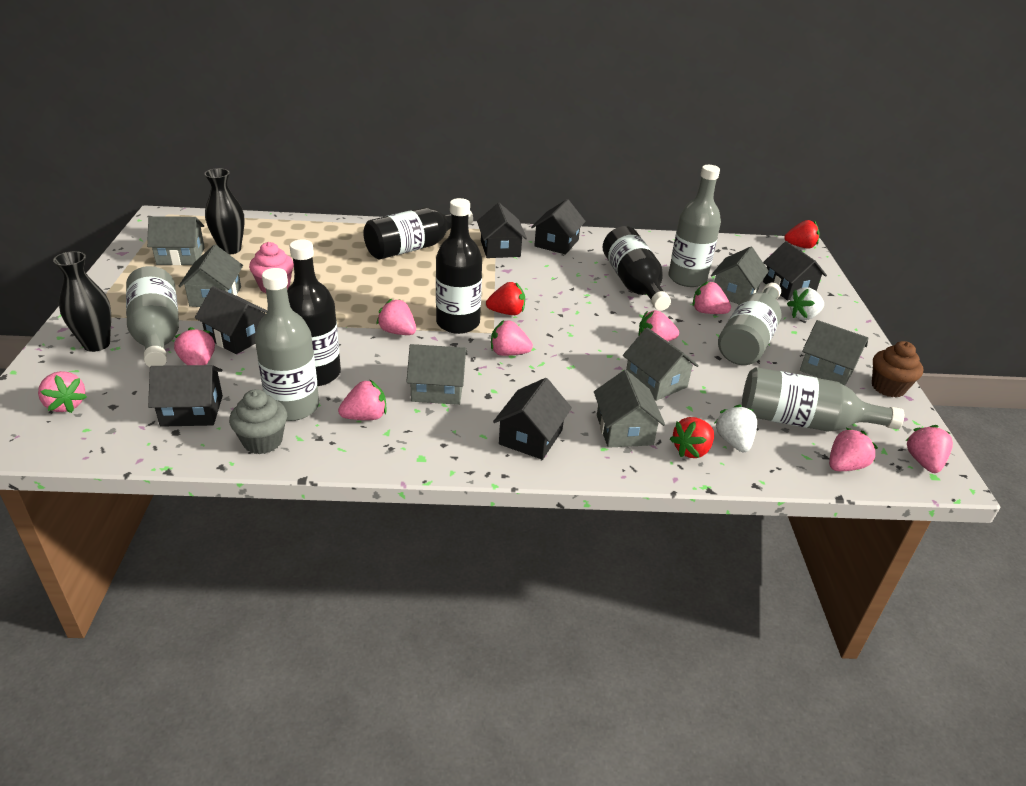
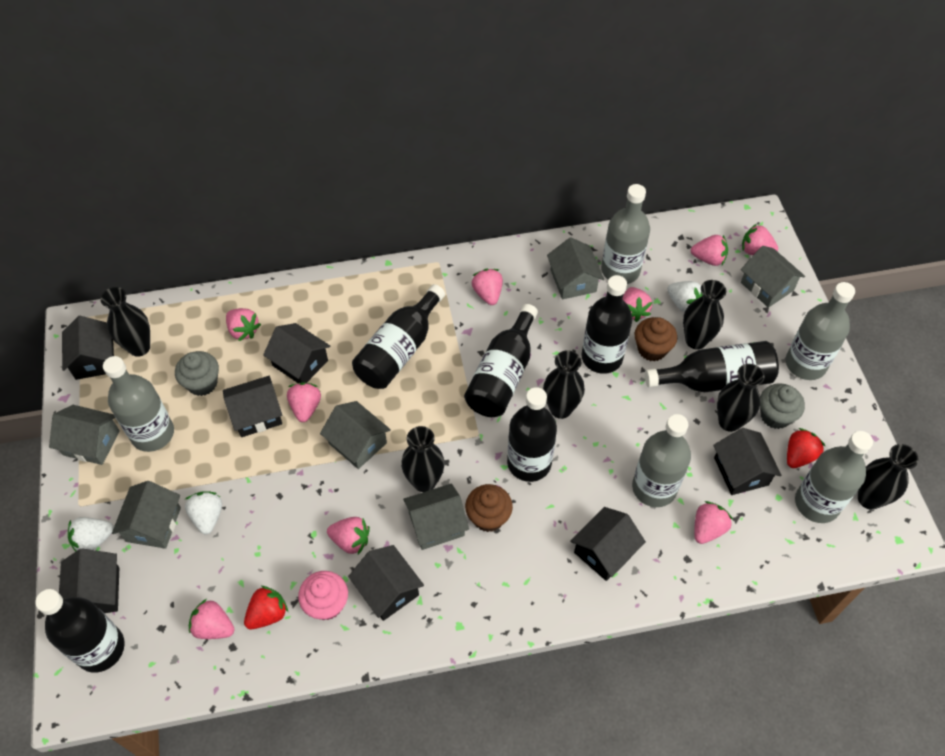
black bottle: [287,239,341,386] [363,208,473,259] [436,198,482,334] [603,226,671,311] = 4 -> [35,589,125,673] [352,284,445,389] [464,304,538,417] [507,387,557,482] [581,275,632,374] [645,341,779,392] = 6
black house: [148,365,223,427] [195,286,267,354] [477,203,527,258] [493,378,572,460] [531,199,586,255] [763,241,827,300] = 6 -> [59,549,119,613] [62,316,114,380] [223,376,282,437] [263,323,330,383] [348,545,424,621] [570,507,646,581] [713,428,782,495] = 7
black vase: [53,251,111,352] [204,168,245,255] = 2 -> [100,287,150,357] [401,426,444,492] [543,350,585,419] [683,280,726,349] [717,364,765,432] [858,444,919,510] = 6
brown cupcake: [872,341,923,397] = 1 -> [465,484,513,532] [634,317,677,361] = 2
grey cupcake: [229,389,287,454] = 1 -> [175,351,219,396] [760,383,805,429] = 2
grey house: [147,216,205,265] [179,245,243,307] [406,344,468,405] [594,370,665,448] [623,328,699,401] [711,247,769,304] [800,320,868,385] = 7 -> [49,405,120,465] [112,481,181,549] [320,401,391,469] [403,483,469,550] [547,237,604,299] [741,246,805,308] = 6
red strawberry: [486,282,525,315] [670,417,714,458] [784,220,819,249] = 3 -> [244,586,288,629] [787,428,825,468] = 2
white strawberry: [714,405,757,452] [787,287,824,320] = 2 -> [68,517,114,552] [185,491,222,534] [667,281,703,312] = 3

